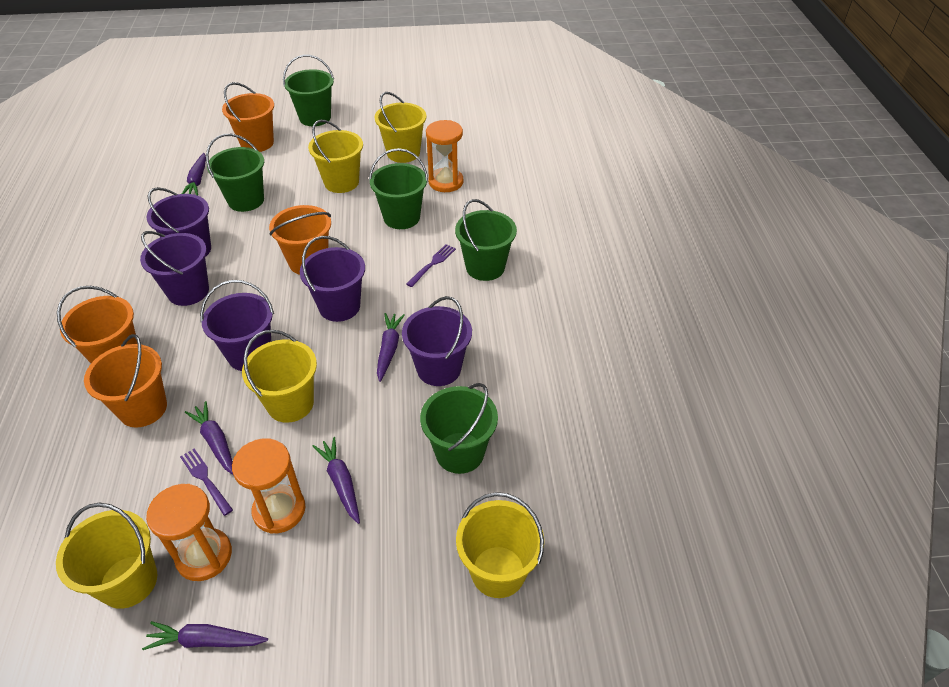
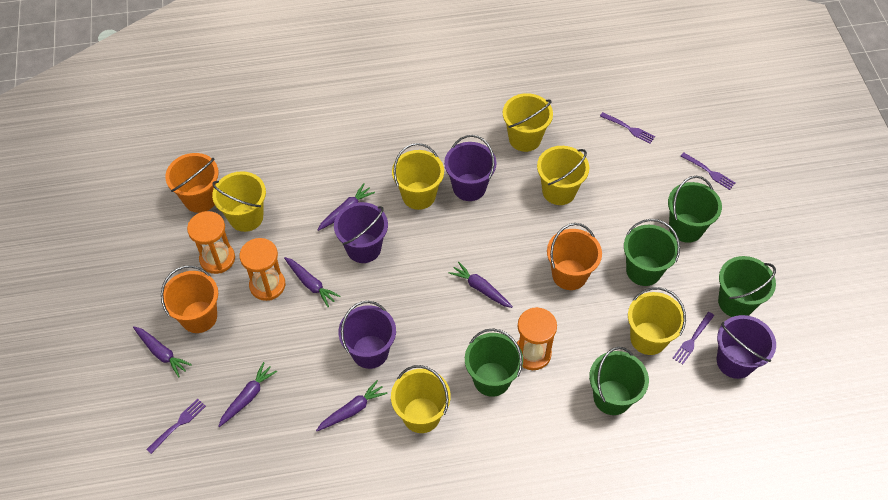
orange bucket: [57,286,137,363] [84,334,167,428] [222,82,274,152] [269,205,331,275] = 4 -> [161,265,218,333] [165,153,219,213] [547,223,602,290] = 3
purple bucket: [140,231,209,306] [147,187,211,257] [200,280,274,371] [300,236,365,322] [402,296,472,386] = 5 -> [334,202,388,263] [338,301,396,369] [444,135,497,201] [717,315,776,379] = 4
purple carrot: [142,621,268,650] [182,153,206,196] [185,401,233,475] [313,437,360,524] [377,313,405,382] = 5 -> [133,326,192,378] [218,362,277,427] [284,257,340,307] [316,380,388,431] [318,184,375,231] [449,262,513,308] = 6
purple fork: [180,448,233,516] [407,244,456,287] = 2 -> [146,399,206,454] [600,112,655,144] [673,312,714,365] [681,153,735,190] = 4
yellow bucket: [56,503,157,609] [242,330,317,423] [308,120,363,193] [374,92,426,163] [456,492,544,598] = 5 -> [212,171,266,232] [391,365,451,433] [392,143,444,210] [503,93,553,152] [537,146,589,205] [628,287,686,355] = 6

